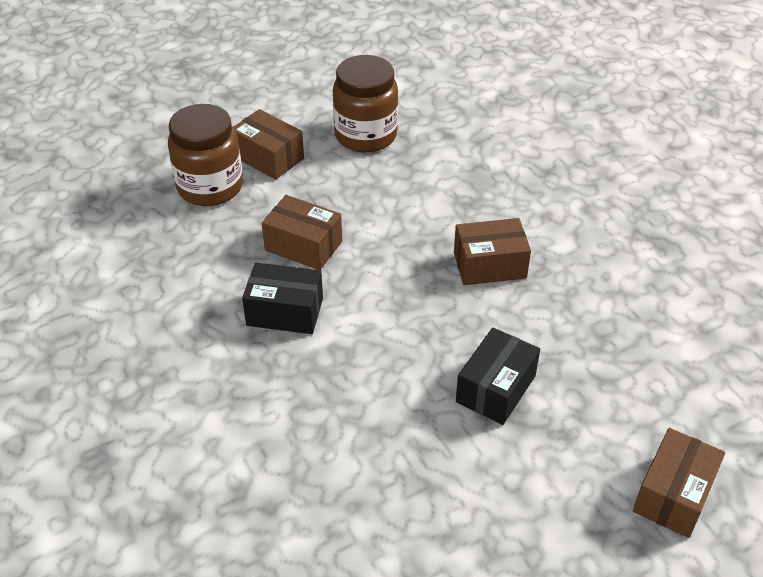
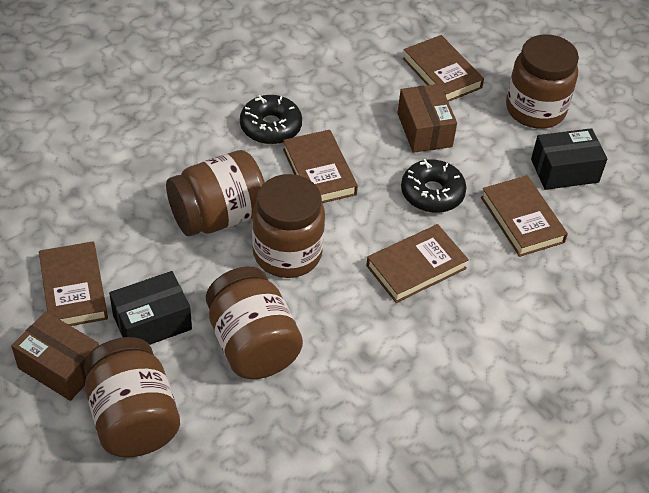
black donut: none = 0 -> [240,95,302,144] [401,159,466,213] = 2
brown book: none = 0 -> [39,241,108,326] [283,130,358,203] [366,224,469,303] [403,35,484,102] [481,175,568,257] = 5
brown box: [233,109,304,180] [262,195,342,270] [454,218,531,285] [633,428,725,538] = 4 -> [11,311,99,401] [397,84,457,153] = 2
brown jar: [168,104,243,206] [333,55,398,153] = 2 -> [84,337,180,458] [166,150,265,236] [206,266,303,379] [252,174,325,278] [506,34,579,129] = 5

